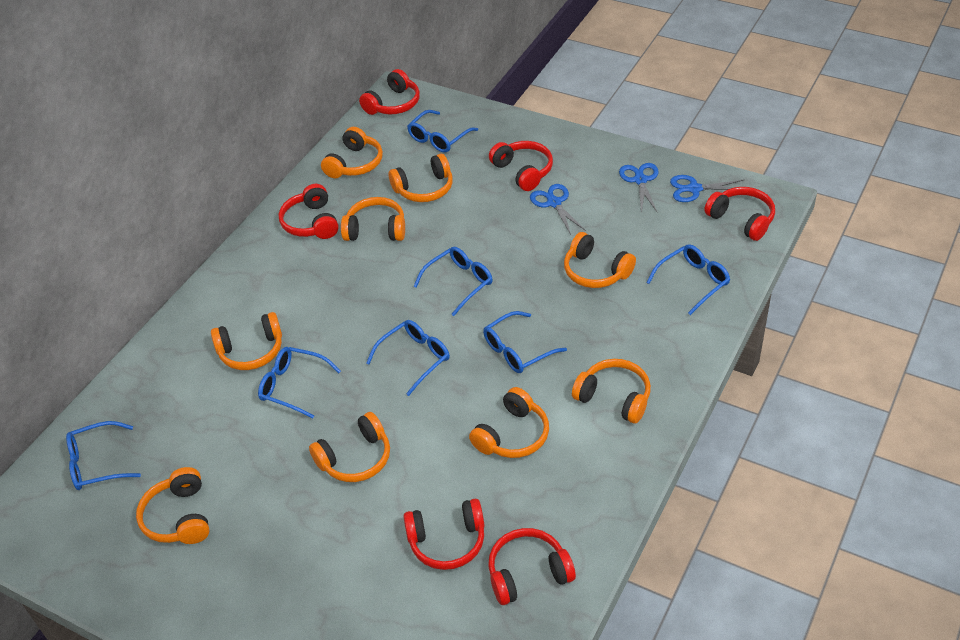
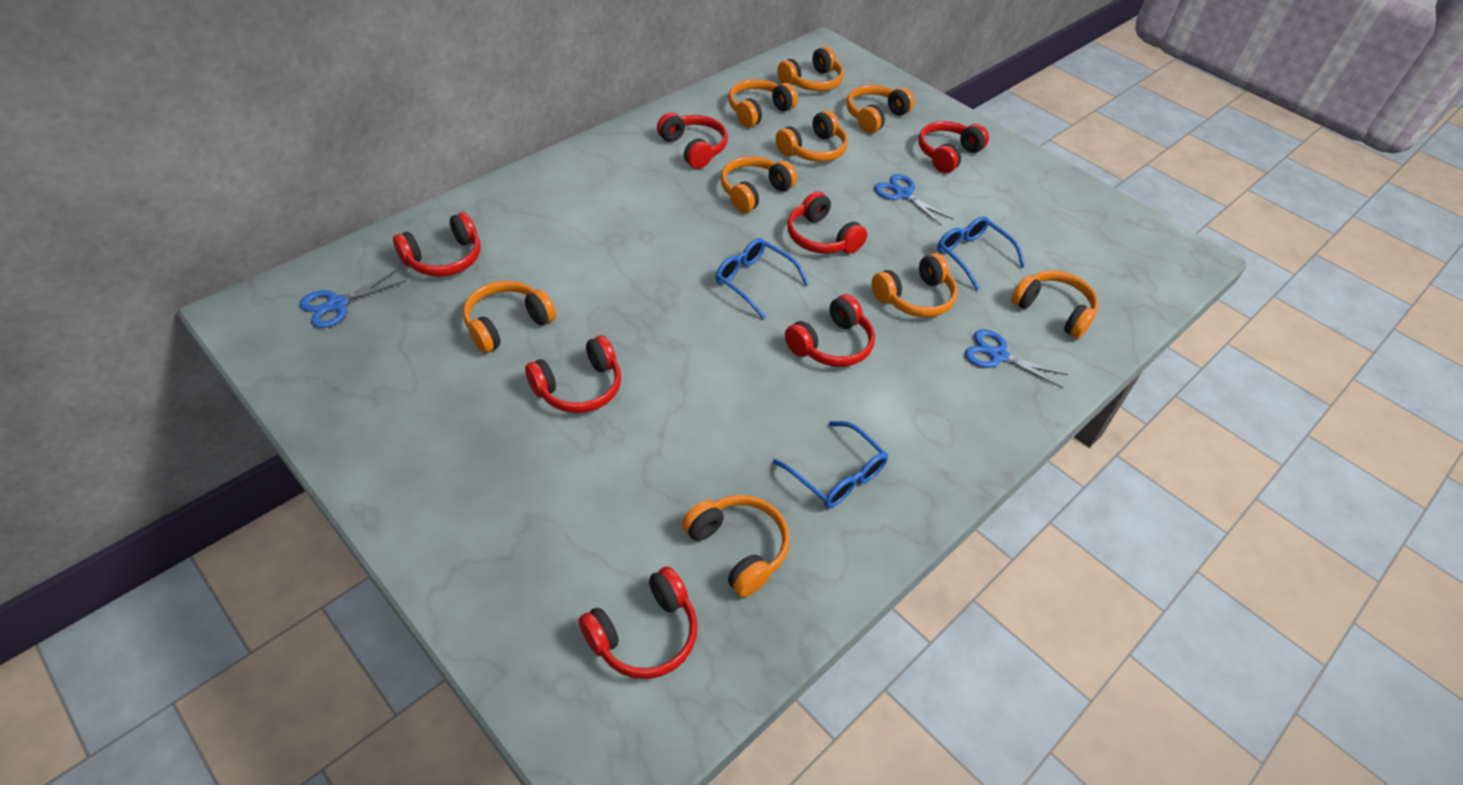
blue glasses: [66,421,141,490] [258,347,341,419] [366,320,450,396] [407,110,478,153] [413,247,493,316] [483,311,567,373] [646,244,730,315] = 7 -> [716,238,809,319] [773,421,888,508] [937,216,1025,290] = 3
red headphones: [279,184,339,239] [359,69,420,115] [403,499,484,570] [488,528,576,605] [489,141,553,191] [704,187,775,241] = 6 -> [393,212,481,277] [525,335,621,413] [579,566,698,679] [657,112,728,169] [785,294,875,367] [787,191,867,254] [918,121,989,173] = 7

